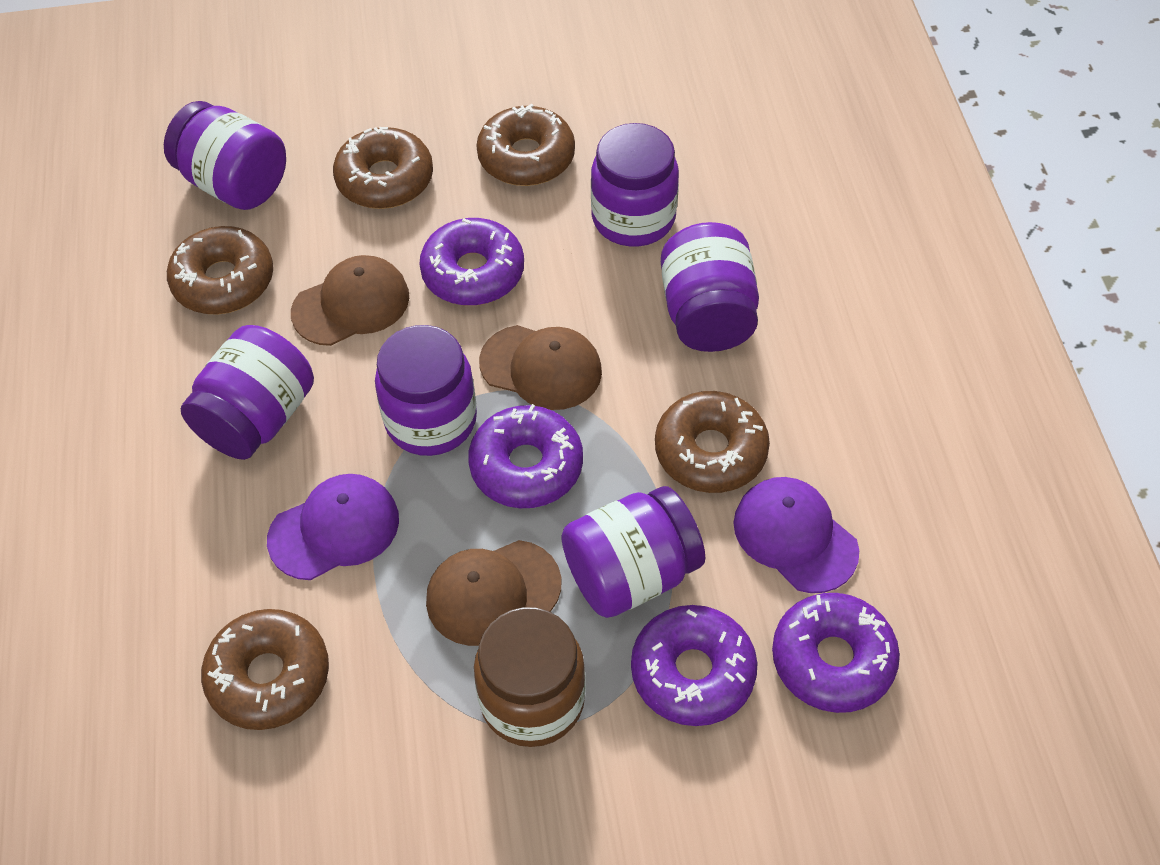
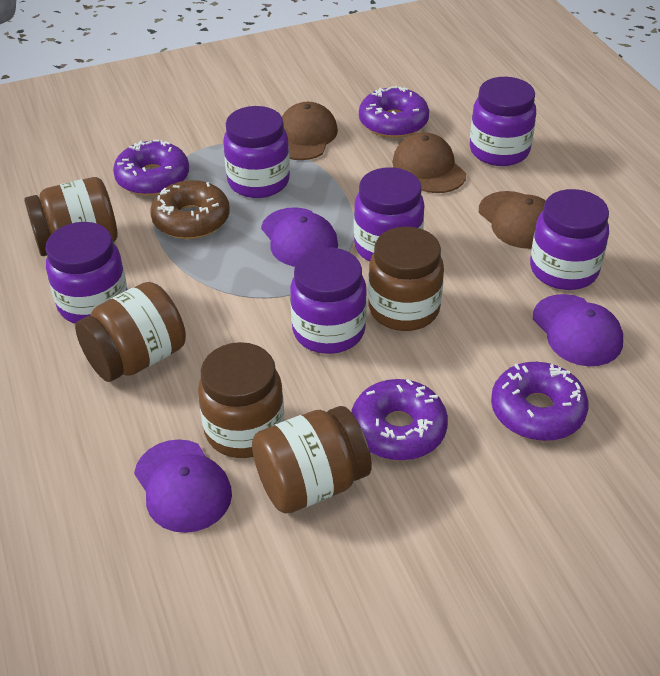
brown donut: [167,226,273,314] [201,609,329,730] [333,127,433,209] [476,104,575,186] [655,391,770,493] = 5 -> [150,180,230,239] = 1
brown jar: [474,607,586,747] = 1 -> [24,177,118,256] [75,282,186,382] [198,342,284,458] [252,406,372,513] [368,227,444,331] = 5
purple cap: [267,474,399,580] [734,477,859,593] = 2 -> [134,439,232,533] [261,207,338,267] [533,294,623,366] = 3

